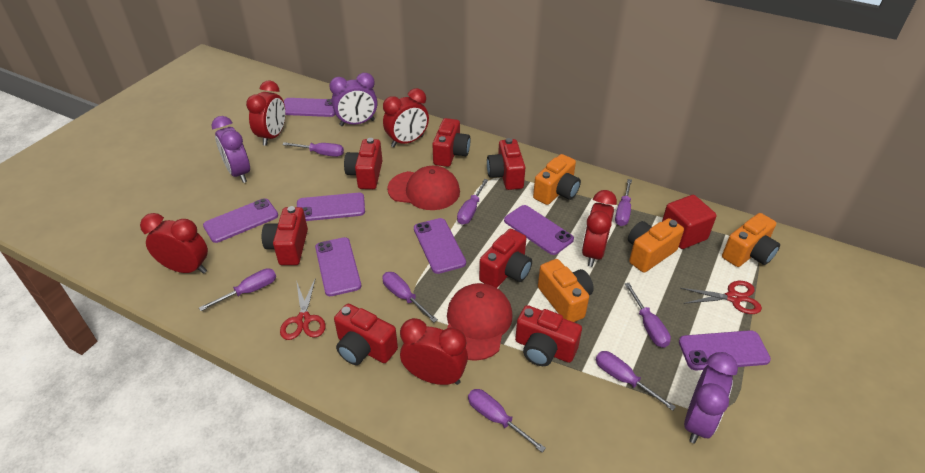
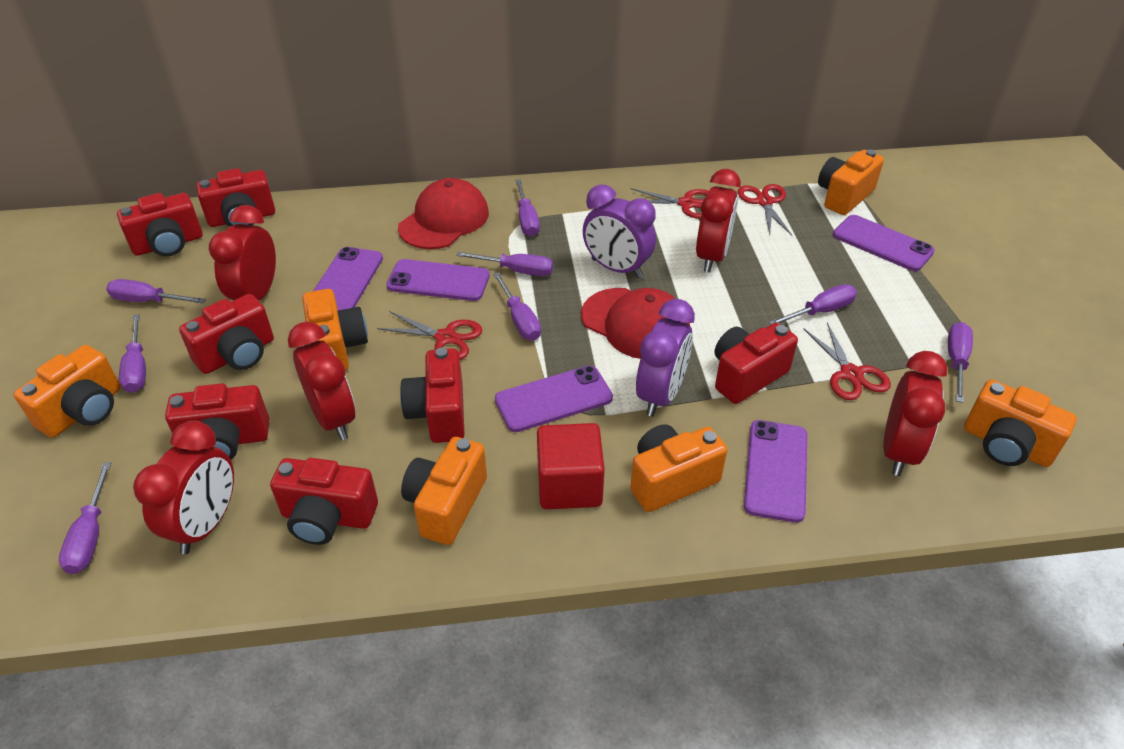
orange camera: [533,154,581,205] [538,259,594,322] [628,218,684,273] [722,213,780,267] = 4 -> [13,345,121,438] [302,289,368,371] [401,437,487,545] [630,424,727,512] [818,150,884,215] [964,380,1077,467] = 6
purple clock: [211,116,250,183] [330,73,377,126] [684,352,738,443] = 3 -> [583,184,656,279] [636,299,695,417] = 2
purple phone: [203,198,278,243] [284,98,335,117] [297,193,365,221] [315,237,361,296] [414,218,466,274] [504,205,574,255] [679,330,771,370] = 7 -> [313,247,383,310] [386,259,490,301] [495,366,613,432] [744,420,807,523] [833,215,935,271] = 5
red scissors: [280,278,326,340] [680,281,762,314] = 2 -> [377,311,482,360] [630,188,709,219] [738,184,792,236] [804,323,891,400] = 4

